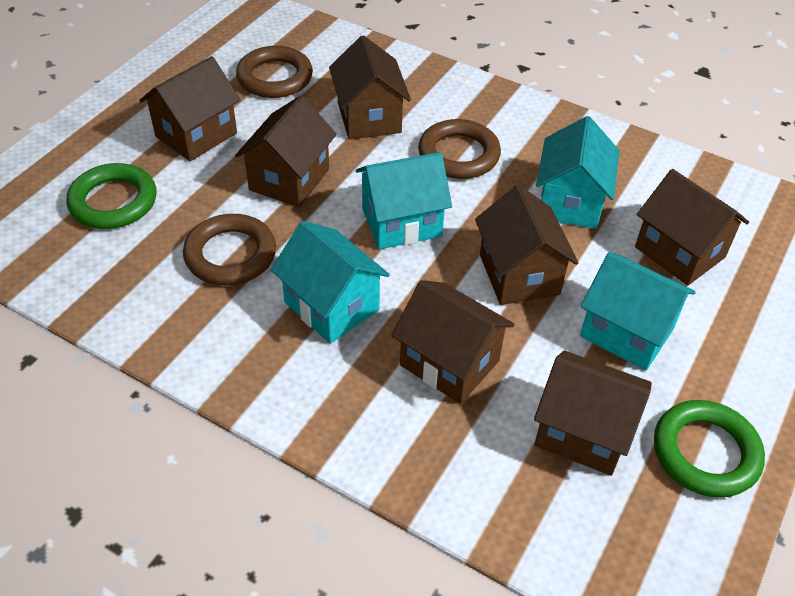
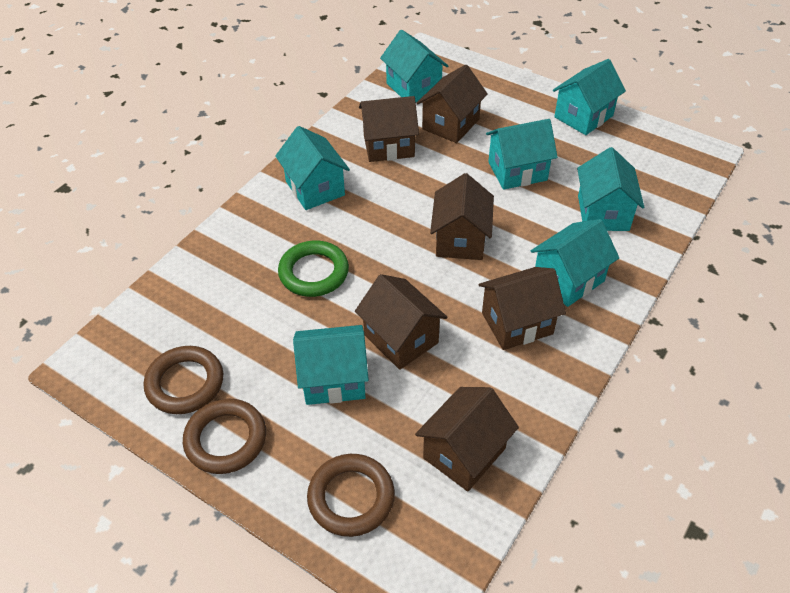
brown house: [139,56,240,161] [235,95,337,207] [329,35,411,139] [391,280,515,404] [475,185,578,305] [534,351,652,476] [635,169,749,285] = 7 -> [355,274,448,370] [359,96,419,162] [415,387,519,492] [417,64,488,143] [430,173,494,260] [479,267,566,350] = 6
green ring: [66,163,156,229] [654,400,765,498] = 2 -> [278,240,349,297] = 1
turquoise house: [271,221,390,344] [356,152,452,249] [536,116,619,229] [580,252,696,370] = 4 -> [275,126,350,210] [293,325,369,405] [380,30,448,102] [486,119,558,190] [531,219,619,307] [553,59,626,135] [577,147,644,231] = 7

